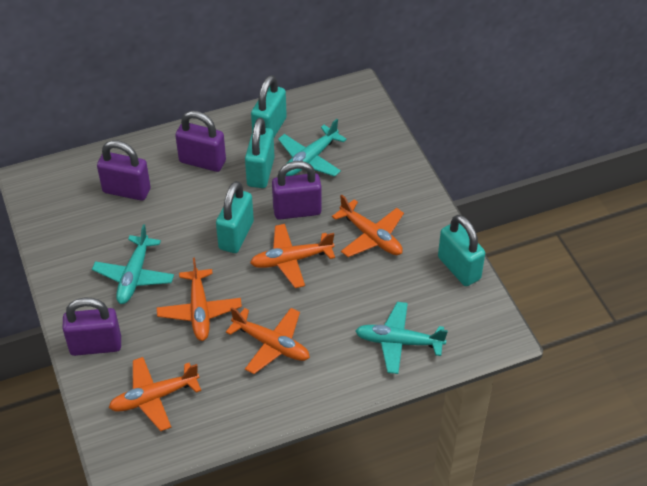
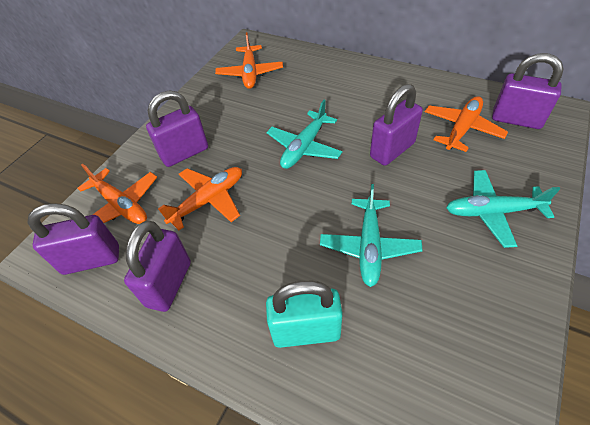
orange plane: [109,357,201,431] [156,258,242,341] [226,307,310,374] [250,224,335,288] [332,195,404,257] = 5 -> [77,164,157,224] [158,167,242,230] [215,32,283,89] [425,96,508,152] = 4
purple padlock: [63,298,121,356] [97,140,151,201] [175,111,226,172] [272,161,322,220] = 4 -> [27,203,119,275] [124,221,191,312] [146,91,208,167] [370,84,423,166] [492,53,564,129] = 5
turquoise padlock: [216,181,254,253] [245,118,274,188] [251,75,287,137] [438,215,485,286] = 4 -> [266,281,343,348] = 1

